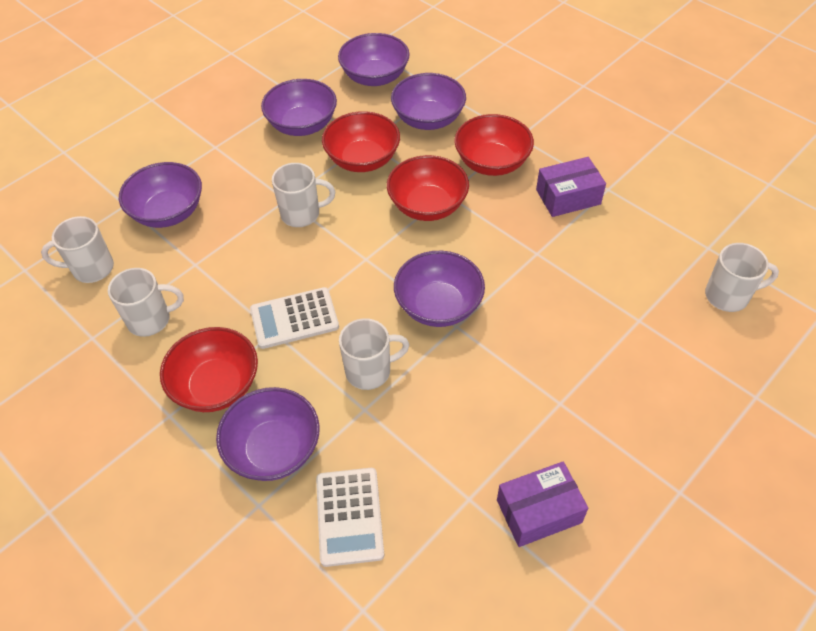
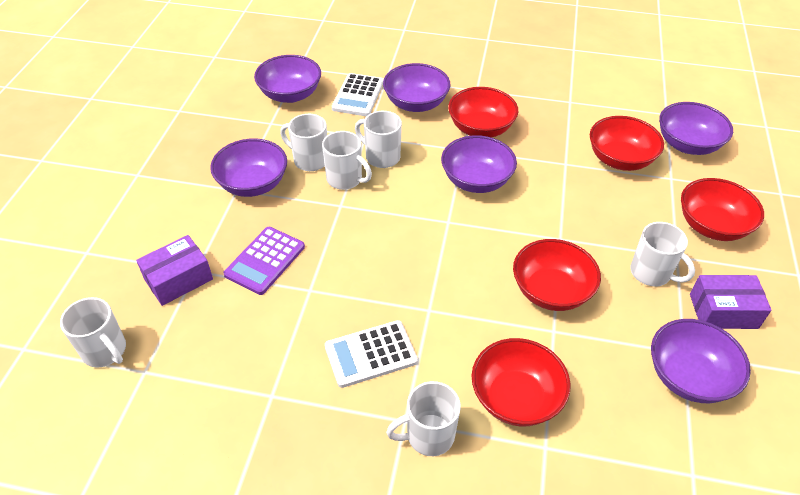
purple calculator: none = 0 -> [223,227,305,295] = 1
red bowl: [160,327,258,412] [322,111,400,172] [387,155,469,221] [454,114,534,176] = 4 -> [448,87,518,137] [472,338,571,426] [513,239,601,311] [590,116,664,171] [681,178,764,241] = 5
white mug: [41,216,114,283] [108,268,184,337] [272,163,335,227] [339,318,410,390] [705,243,779,312] = 5 -> [60,297,126,368] [280,114,327,171] [322,131,372,190] [355,111,402,168] [386,381,461,456] [630,222,695,286] = 6

